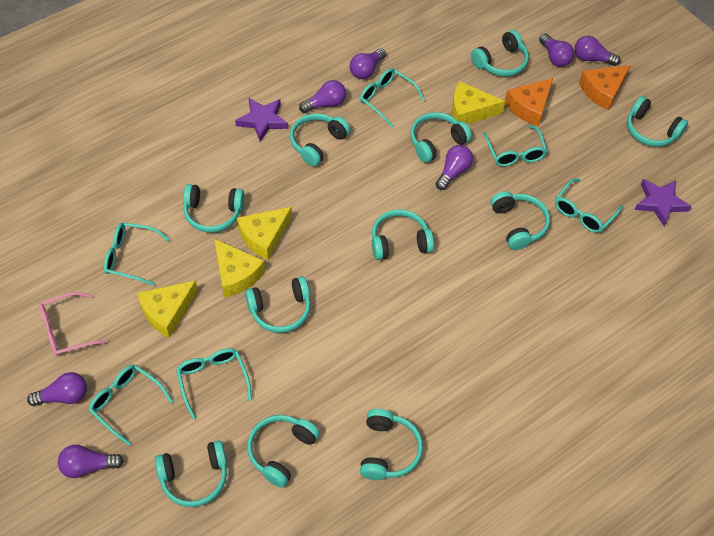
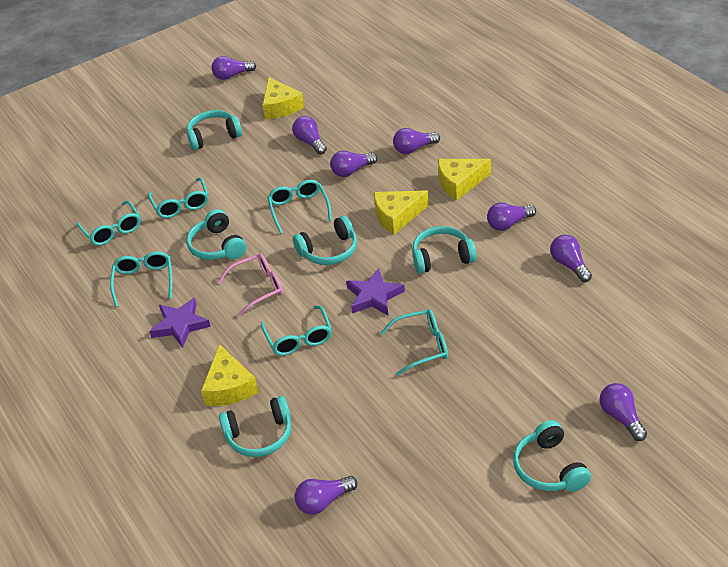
orange cheese: [505,78,553,127] [579,65,631,110] = 2 -> none = 0
purple light bulb: [27,372,87,406] [58,445,124,478] [299,80,346,113] [350,48,386,79] [436,145,473,190] [539,33,574,67] [575,36,620,66] = 7 -> [211,56,256,80] [292,116,327,155] [295,476,357,515] [330,150,377,177] [393,128,440,154] [487,202,536,231] [550,235,592,282] [600,383,647,441] = 8
turquoise headphones: [155,440,227,507] [183,184,244,233] [245,276,311,333] [247,415,320,488] [290,113,350,166] [360,409,423,480] [372,210,434,260] [410,112,472,163] [471,30,529,76] [490,191,550,250] [627,96,688,147] = 11 -> [186,209,246,260] [187,110,242,150] [219,396,291,457] [293,215,357,265] [412,226,476,274] [513,420,591,492] = 6

